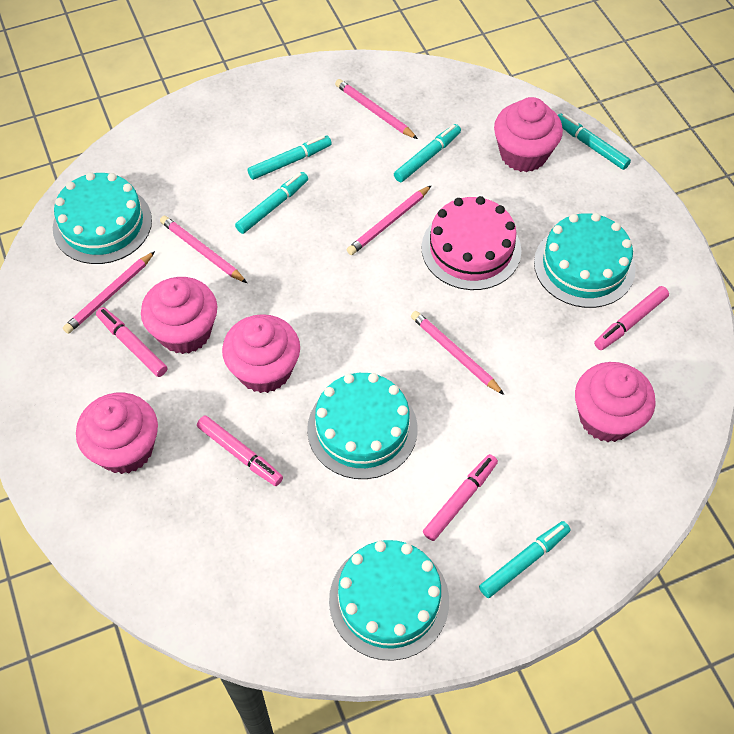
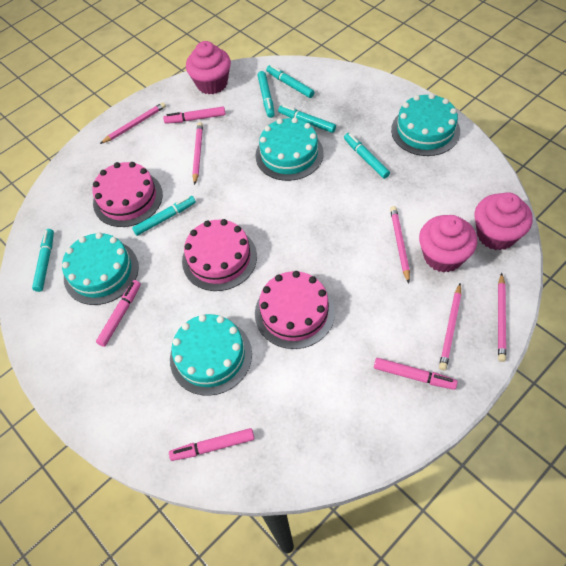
pink cake: [421,196,521,290] = 1 -> [92,162,163,227] [182,219,257,291] [255,271,335,349] = 3
pink cupcake: [76,393,158,474] [141,277,217,354] [222,314,300,393] [494,97,563,172] [575,362,656,442] = 5 -> [186,41,231,94] [419,215,477,273] [475,192,533,250] = 3
turquoise marker: [235,172,308,234] [248,135,332,180] [394,124,461,182] [479,521,571,598] [558,113,631,170] = 5 -> [32,229,54,292] [132,196,196,236] [258,71,274,118] [266,65,314,98] [278,105,336,133] [344,133,390,179] = 6

